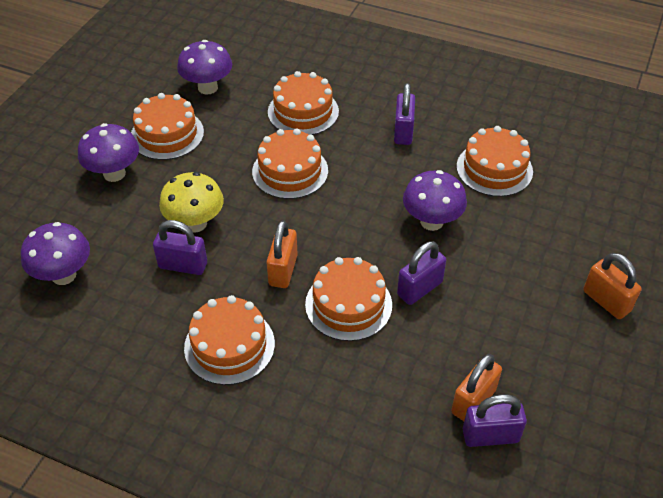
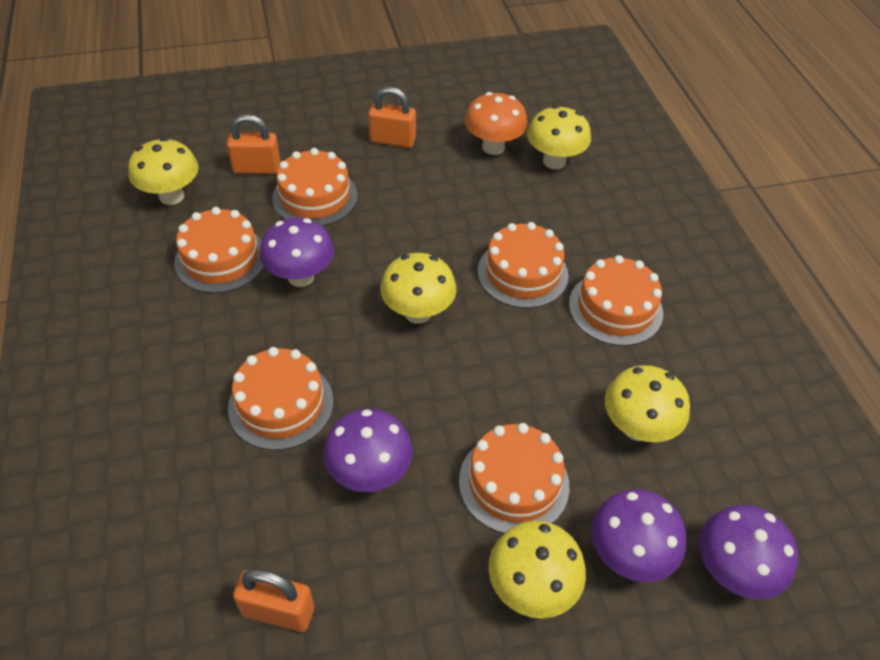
orange mushroom: none = 0 -> [465,92,528,155] = 1
purple padlock: [153,220,207,275] [394,83,415,145] [397,241,446,305] [463,394,527,447] = 4 -> none = 0
yellow mushroom: [159,172,224,233] = 1 -> [128,138,199,205] [380,253,456,324] [489,521,586,619] [527,105,591,169] [605,365,690,442] = 5

